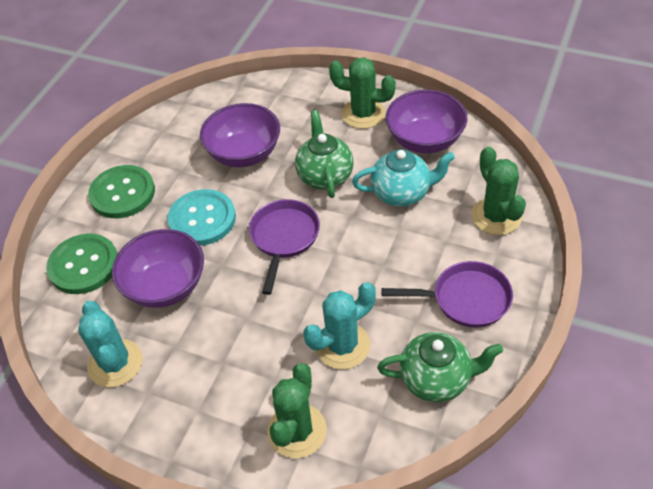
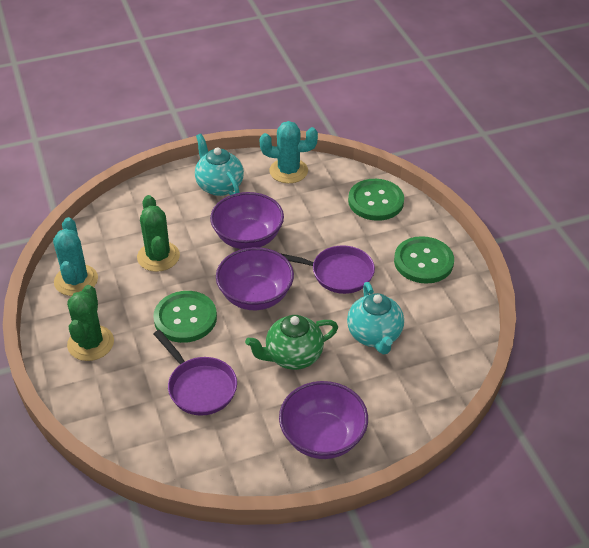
green button: [46,234,117,294] [88,165,155,218] = 2 -> [153,291,217,343] [348,179,404,221] [394,236,454,284] = 3
green cactus: [267,363,327,459] [329,57,396,129] [471,147,526,235] = 3 -> [67,285,114,361] [137,195,180,272] = 2
green teapot: [295,110,354,198] [377,332,503,402] = 2 -> [245,315,338,370] = 1
turquoise button: [167,189,236,246] = 1 -> none = 0
turquoise teapot: [352,149,455,207] = 1 -> [195,134,244,196] [347,282,404,354] = 2

